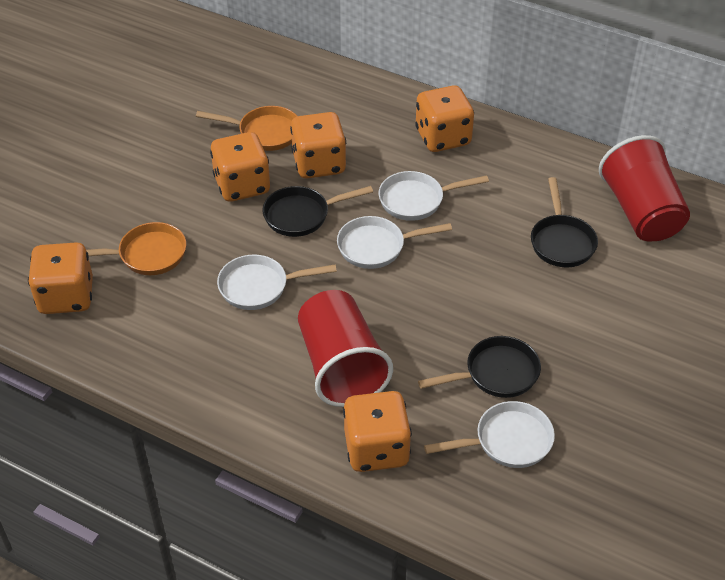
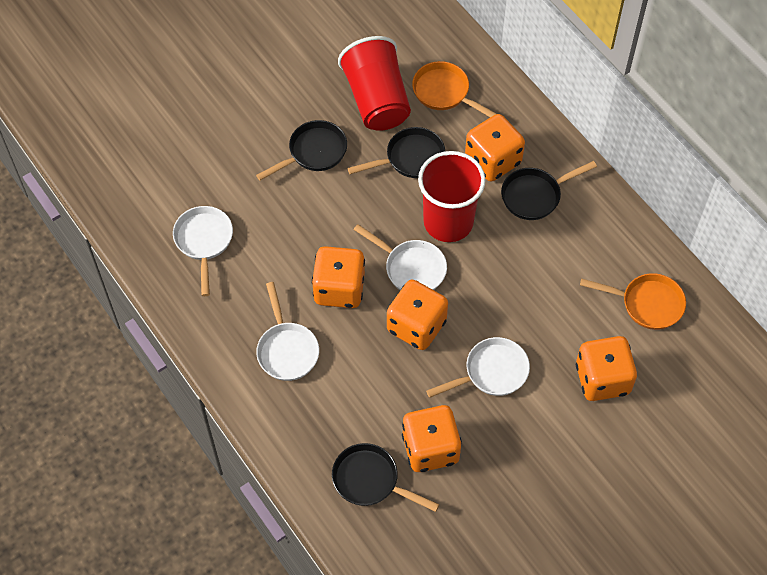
black pan: [263,186,373,237] [418,336,541,398] [531,177,598,267] = 3 -> [256,120,347,180] [332,443,439,512] [348,127,445,178] [501,161,597,220] = 4

